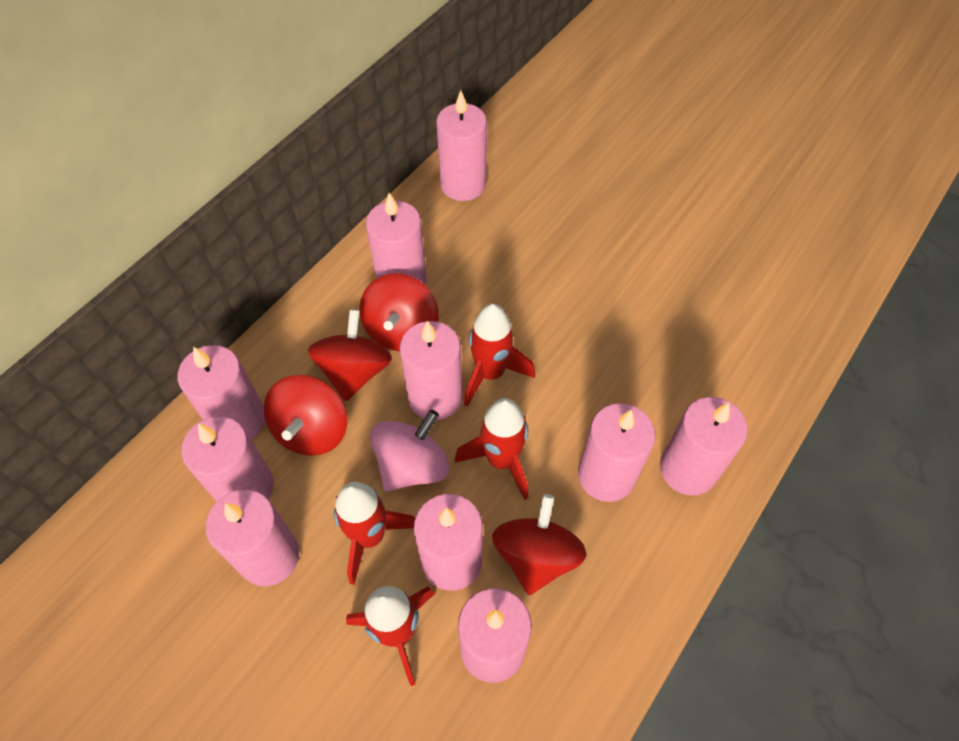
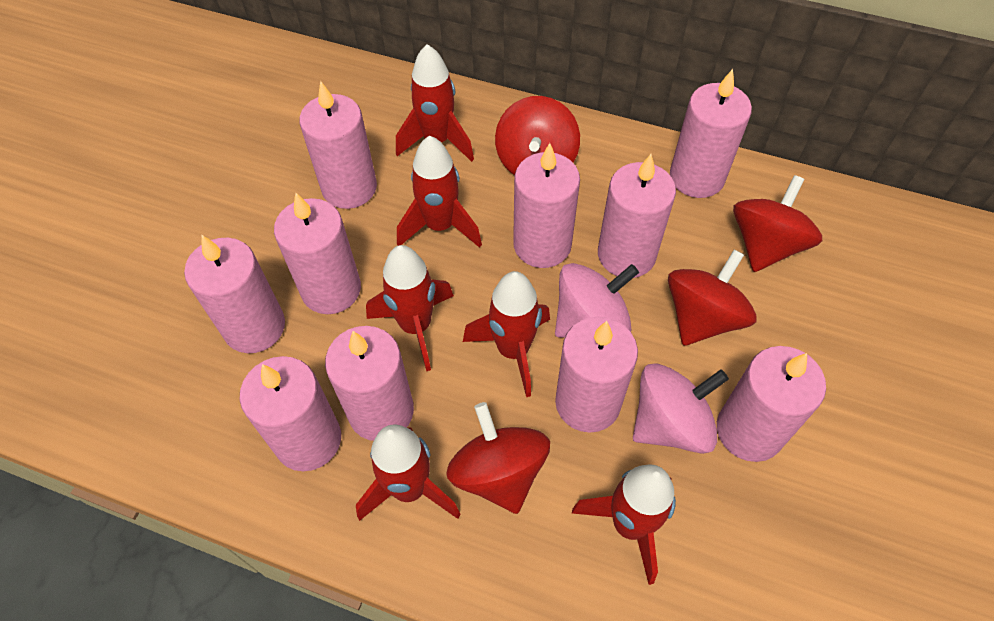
pink spinning top: [370,409,449,492] = 1 -> [555,263,639,338] [633,364,729,454] = 2
red rocket: [334,482,415,585] [346,586,435,686] [455,398,528,500] [464,304,535,407] = 4 -> [356,424,461,521] [366,245,454,371] [396,44,474,162] [397,136,482,248] [463,271,550,397] [572,465,676,585] = 6

